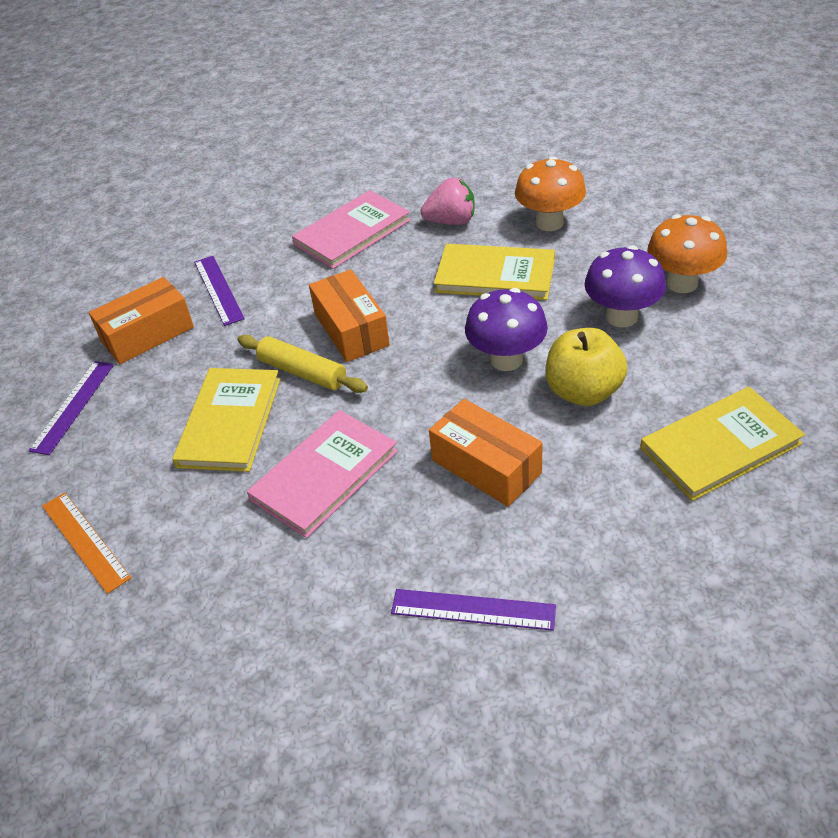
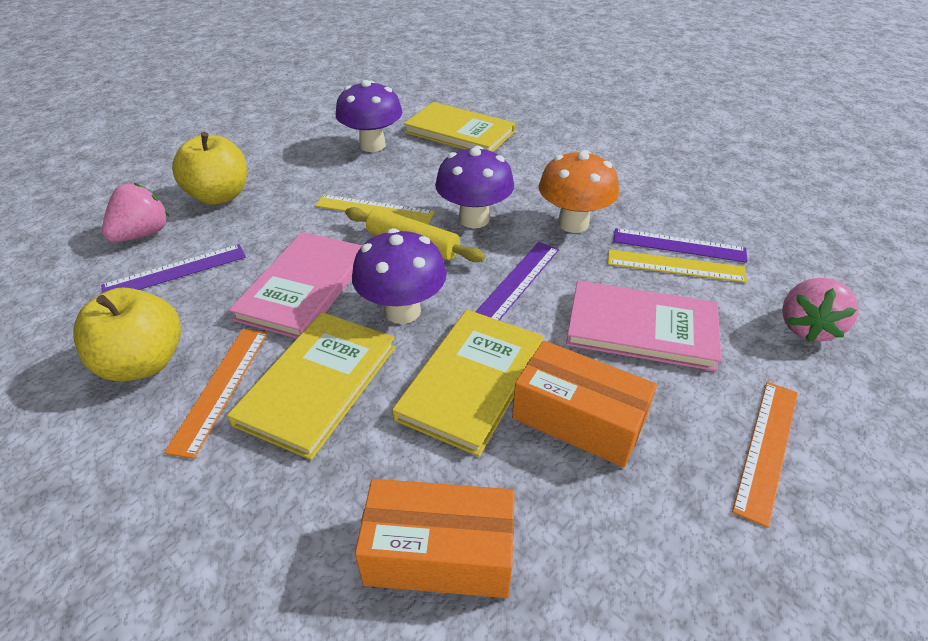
orange box: [89,277,194,364] [309,269,390,362] [429,399,543,507] = 3 -> [355,479,515,598] [512,340,657,467] = 2
orange mushroom: [515,156,586,231] [647,214,727,293] = 2 -> [539,150,619,233] = 1
orange ruler: [42,492,131,594] = 1 -> [164,329,268,459] [732,382,798,528] = 2
pink strawberry: [420,178,475,225] = 1 -> [102,182,169,242] [782,278,859,342] = 2
purple mushroom: [465,288,548,371] [584,245,666,327] = 2 -> [336,80,403,152] [352,228,447,324] [435,146,514,228] = 3
yellow apple: [545,328,628,406] = 1 -> [73,288,181,381] [172,132,247,205] = 2
yellow ruler: none = 0 -> [315,194,435,224] [608,249,747,283] = 2

